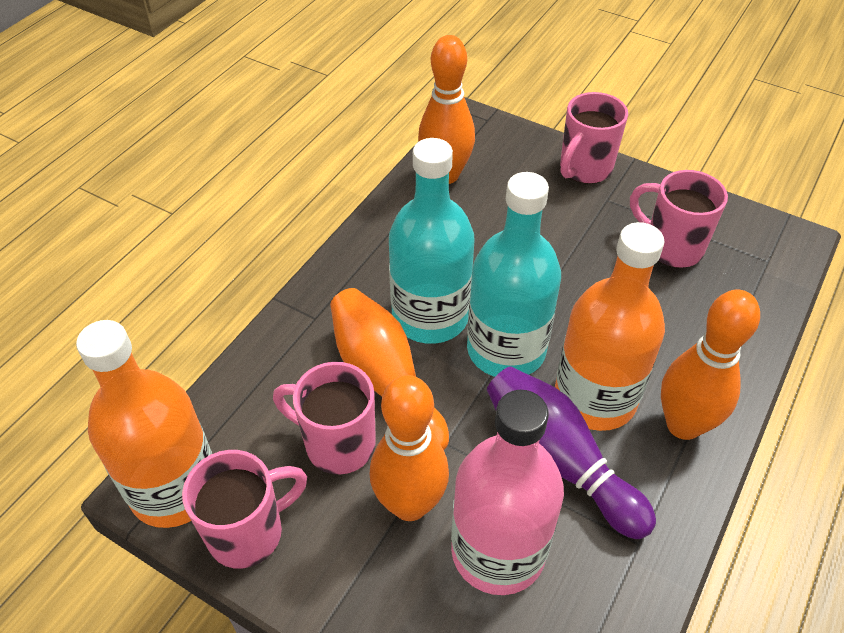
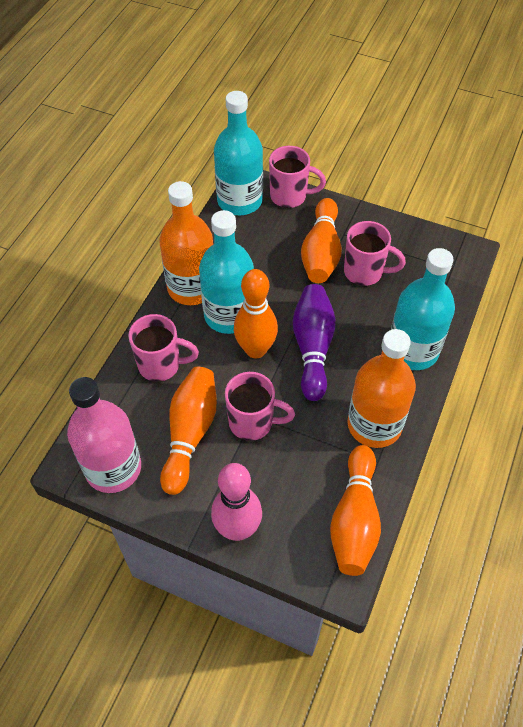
pink bowling pin: none = 0 -> [211,463,262,541] = 1
turquoise bottle: [389,138,474,344] [467,172,561,377] = 2 -> [199,210,254,334] [214,91,263,215] [391,248,455,370] = 3

